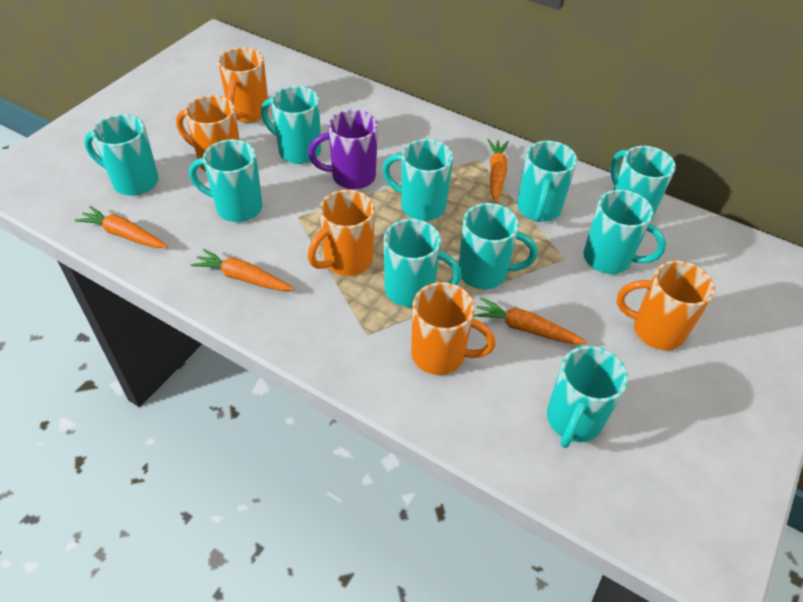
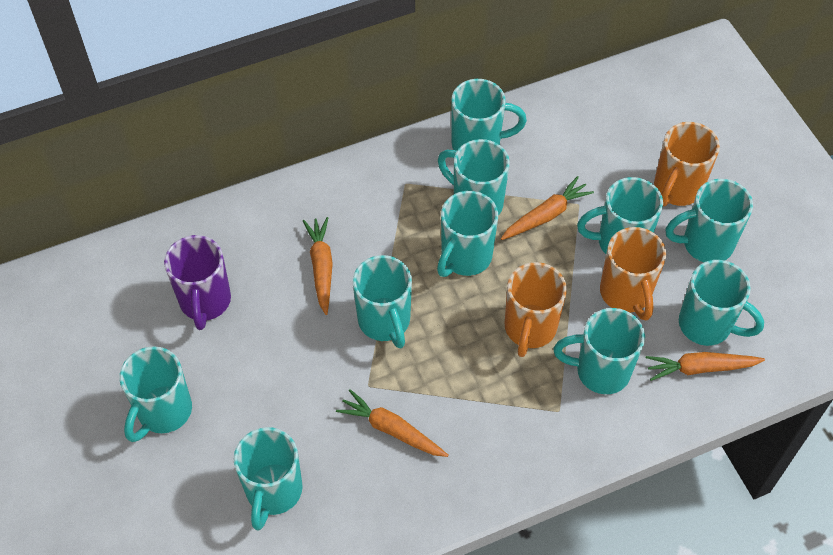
orange mug: [176,95,240,172] [218,47,269,123] [308,190,375,276] [411,282,496,375] [617,261,715,350] = 5 -> [505,262,567,357] [600,227,666,320] [654,122,720,207] = 3

